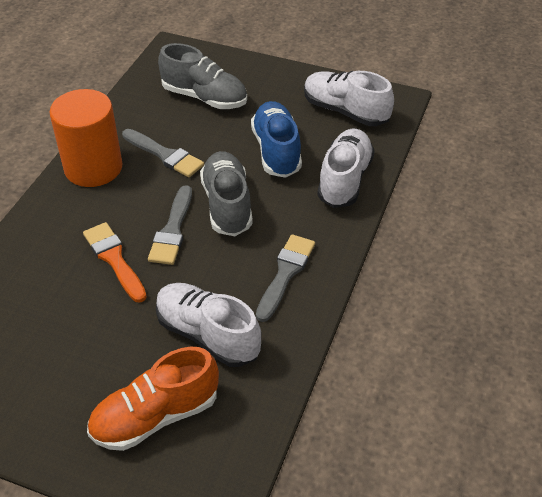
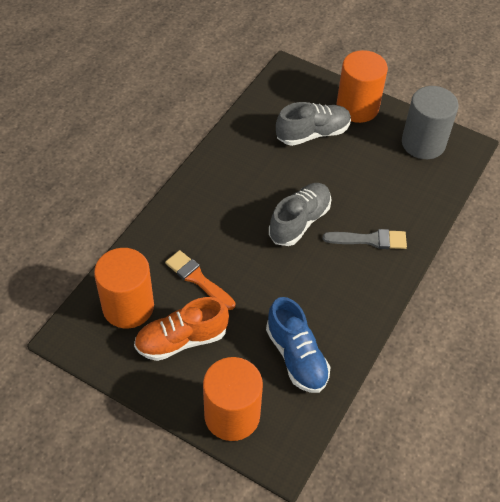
grey brush: [122,129,204,177] [148,185,192,265] [256,234,315,322] = 3 -> [323,229,407,249] = 1
grey cylinder: none = 0 -> [402,86,459,159] = 1
orange cylinder: [49,89,123,187] = 1 -> [94,248,154,329] [203,357,263,441] [336,50,388,123] = 3
white shoe: [156,283,261,367] [304,71,394,126] [317,129,375,208] = 3 -> none = 0

